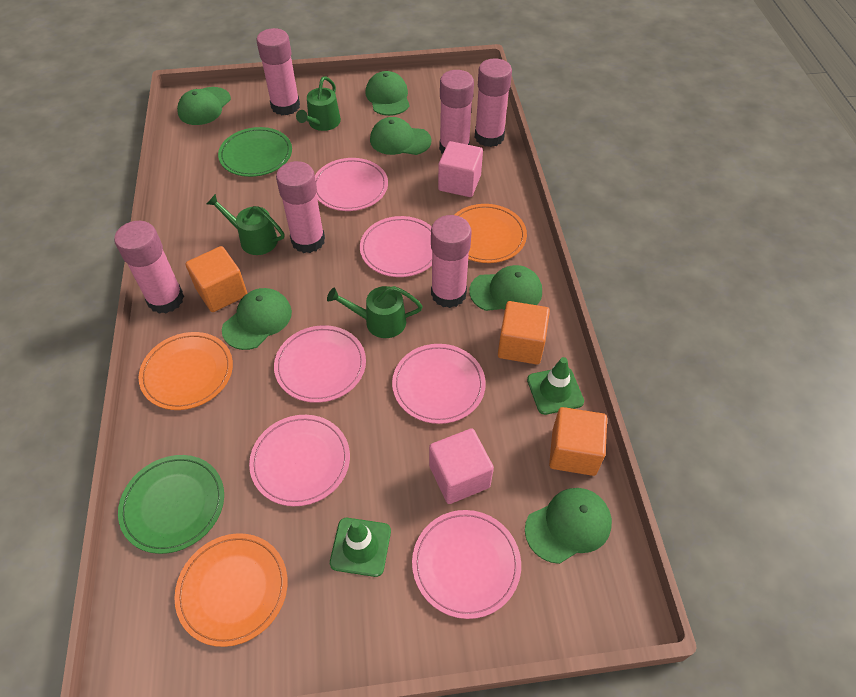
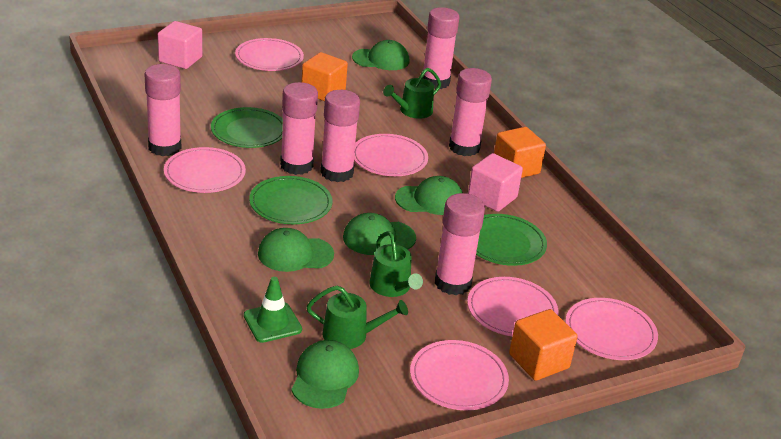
green cap: [177,87,231,125] [222,288,292,350] [365,71,410,116] [370,117,431,155] [469,265,542,311] [525,488,612,564] = 6 -> [258,228,334,272] [291,340,359,409] [343,213,416,255] [352,40,409,70] [395,176,463,215] = 5
green plate: [118,455,224,554] [218,127,292,177] = 2 -> [211,107,283,148] [249,176,333,224] [476,214,547,266] = 3
green traffic cone: [330,518,391,577] [527,357,584,415] = 2 -> [244,277,302,343] = 1
orange plate: [139,332,233,410] [174,533,287,647] [454,204,527,263] = 3 -> none = 0

